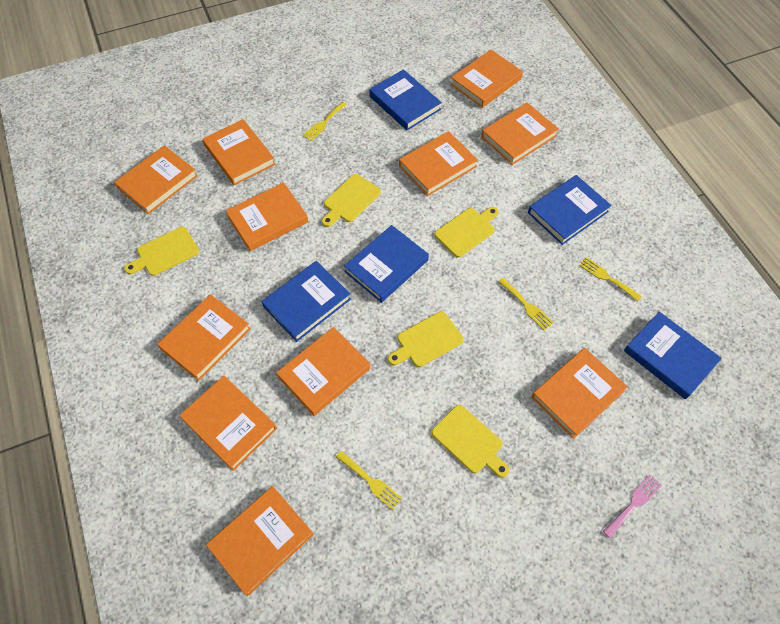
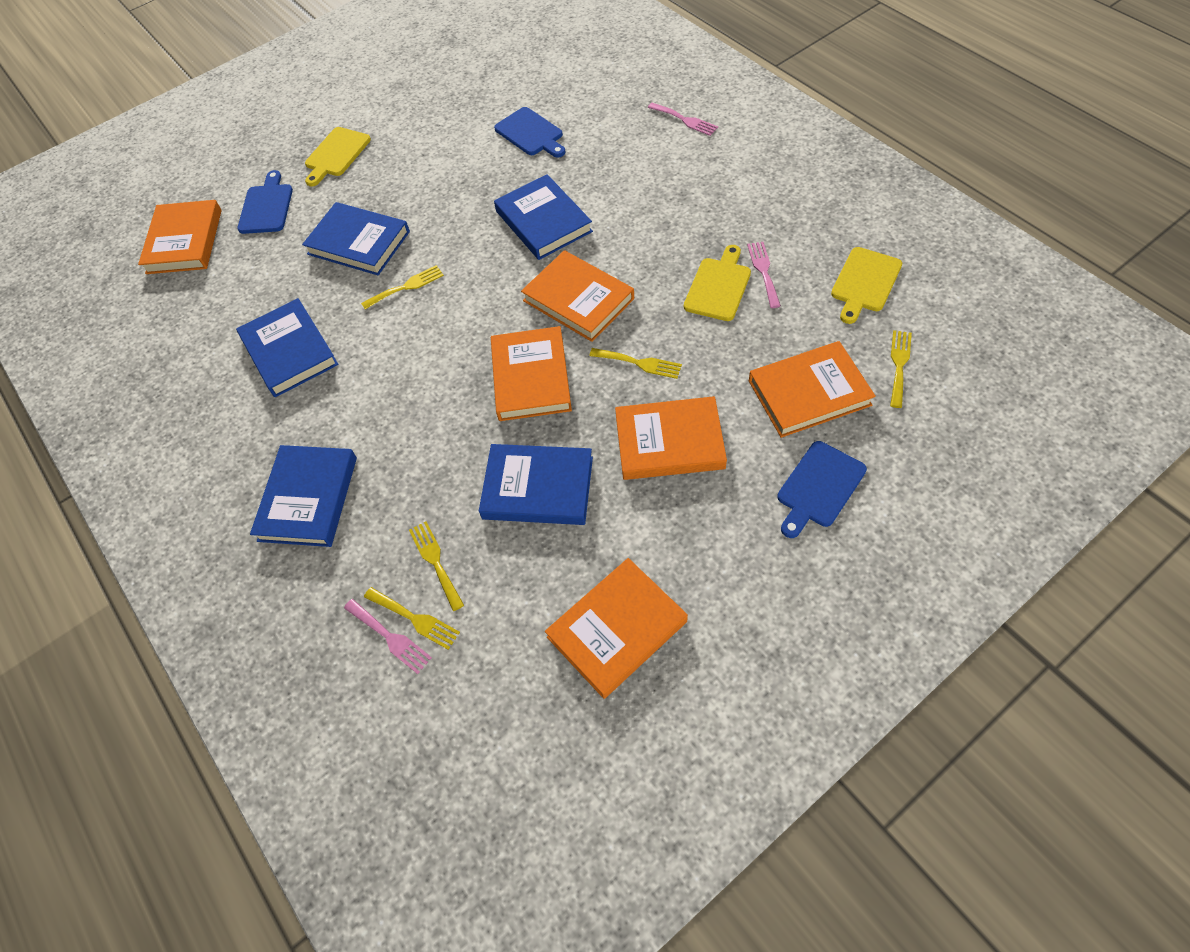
blue cutting board: none = 0 -> [237,170,293,234] [494,107,566,157] [777,441,867,538] = 3
orange book: [114,145,198,214] [157,294,251,381] [179,376,277,471] [202,119,275,185] [206,486,314,596] [225,182,308,251] [276,327,370,416] [399,131,478,196] [450,50,523,108] [481,102,559,165] [531,348,628,439] = 11 -> [138,200,222,274] [491,326,572,421] [521,250,634,342] [545,558,688,699] [615,396,727,480] [749,341,876,438] = 6
pink fork: [603,475,662,538] = 1 -> [344,599,432,674] [648,103,718,136] [747,242,781,308] = 3
yellow cutting board: [124,227,199,276] [322,174,381,227] [388,311,464,367] [432,405,509,478] [434,207,499,258] = 5 -> [305,127,371,186] [684,245,751,321] [831,247,902,324] = 3
yellow fork: [303,102,347,141] [336,450,402,510] [498,278,554,330] [579,257,642,301] = 4 -> [361,265,444,309] [364,587,460,650] [409,521,464,611] [589,348,682,379] [890,330,912,408] = 5

